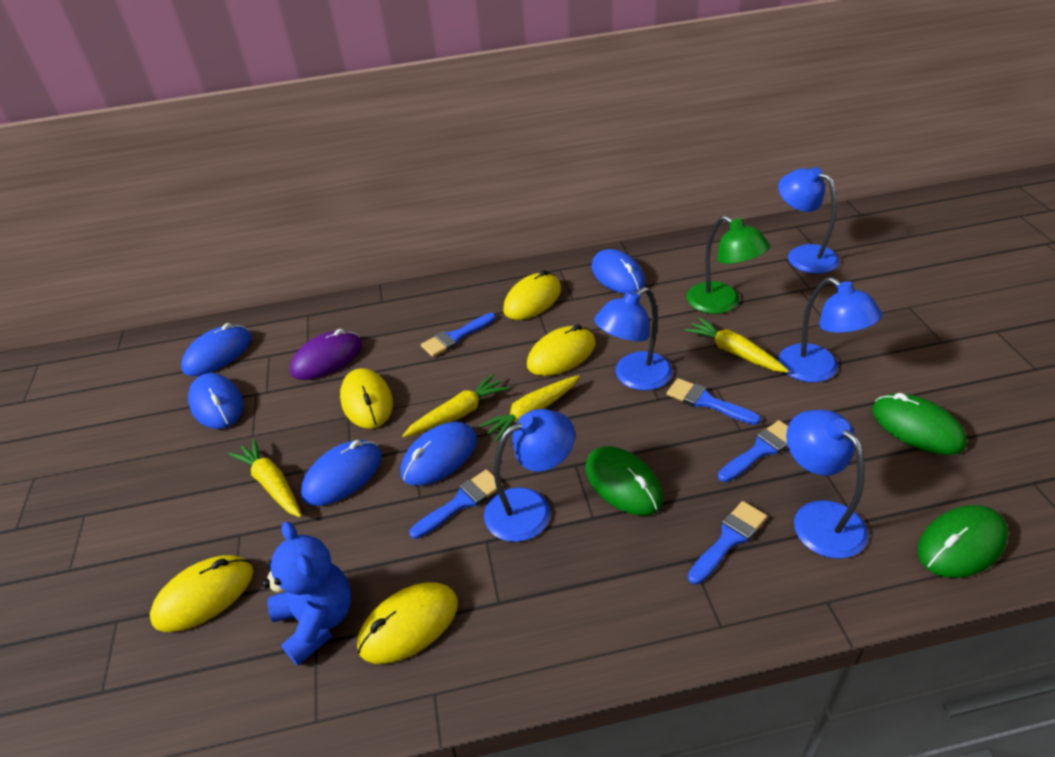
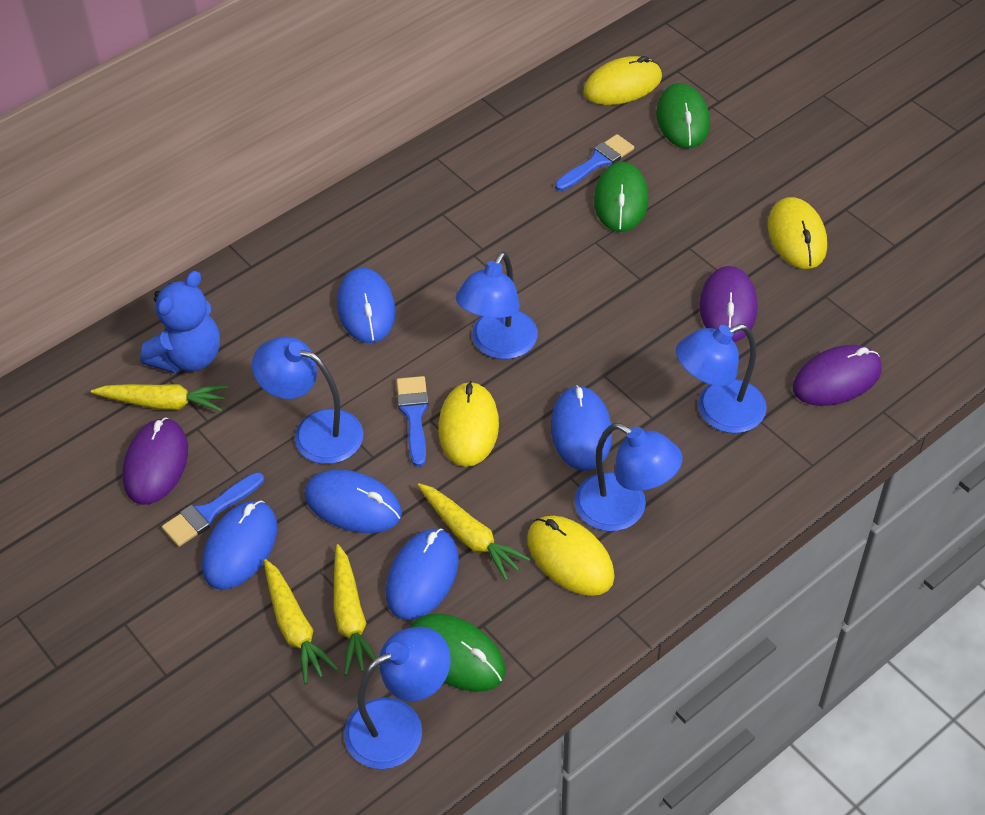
blue brush: [409,469,503,539] [421,313,496,357] [667,378,761,425] [688,501,767,584] [718,420,788,482] = 5 -> [162,472,264,547] [396,376,429,467] [555,134,634,191] = 3
green lamp: [687,215,770,314] = 1 -> none = 0
purple mouse: [290,329,362,380] = 1 -> [123,417,188,505] [699,266,757,342] [793,345,882,406] = 3
yellow mouse: [150,555,253,632] [340,368,393,429] [357,582,458,664] [503,270,561,320] [527,324,596,376] = 5 -> [438,381,499,467] [527,516,615,596] [583,56,662,105] [768,197,827,269] = 4

